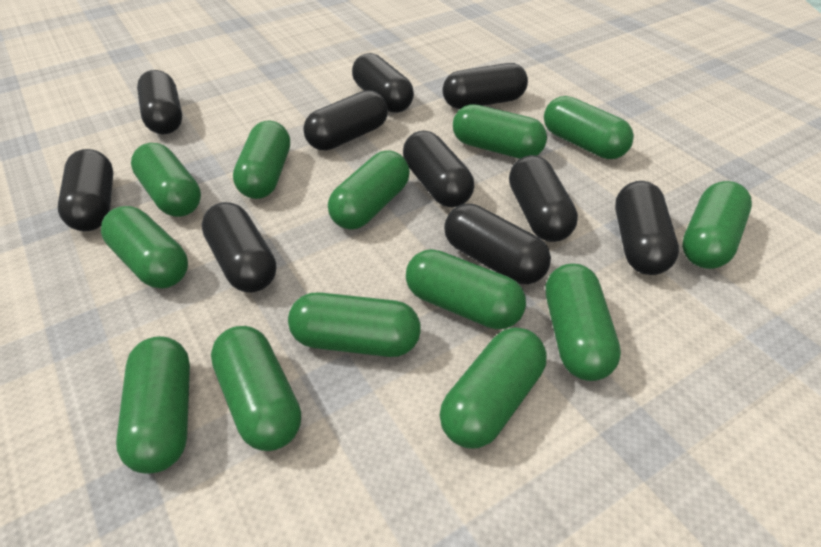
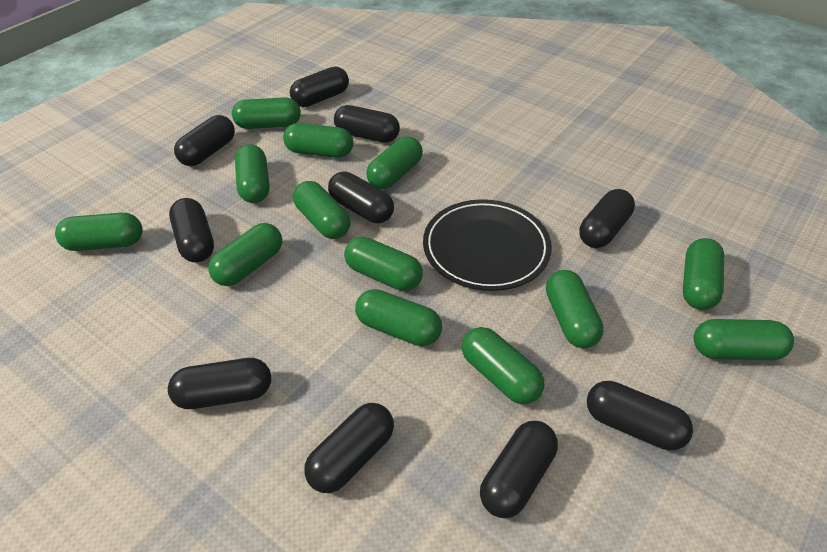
black plate: none = 0 -> [423,199,552,291] = 1

